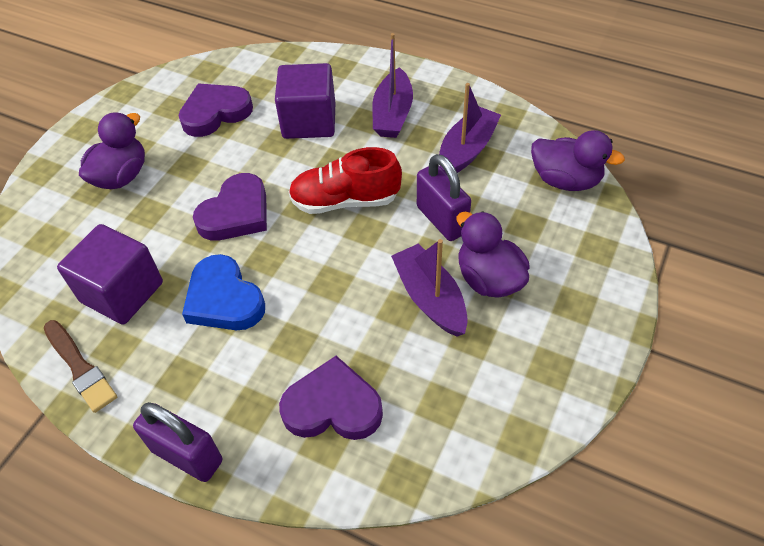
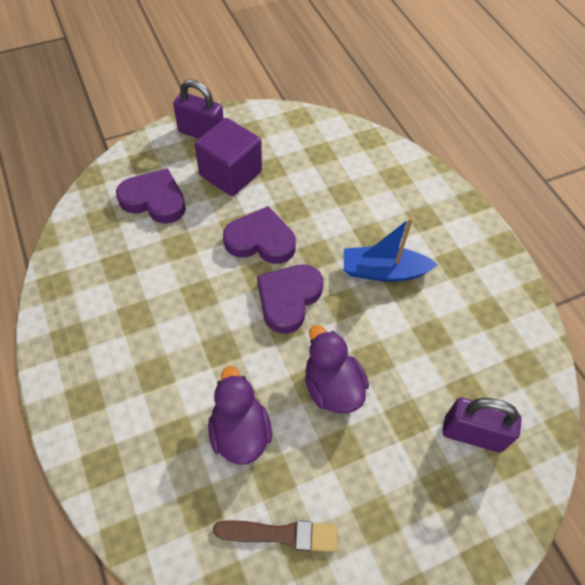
blue boat: none = 0 -> [344,217,438,282] = 1
blue heart: [182,254,265,330] = 1 -> none = 0
purple boat: [372,33,413,138] [391,239,468,337] [439,83,501,173] = 3 -> none = 0
purple cube: [57,224,163,325] [275,63,335,139] = 2 -> [195,118,262,196] = 1
purple duck: [79,112,145,189] [457,212,530,298] [531,130,625,191] = 3 -> [208,366,272,465] [305,325,369,414] = 2
red shoe: [288,147,402,214] = 1 -> none = 0

